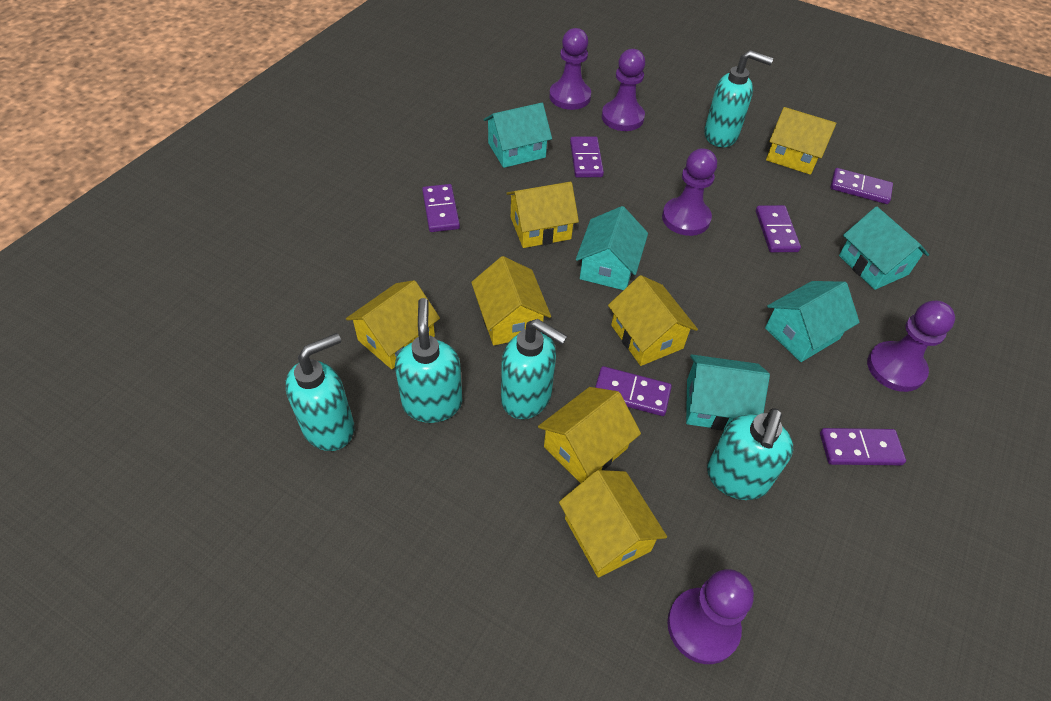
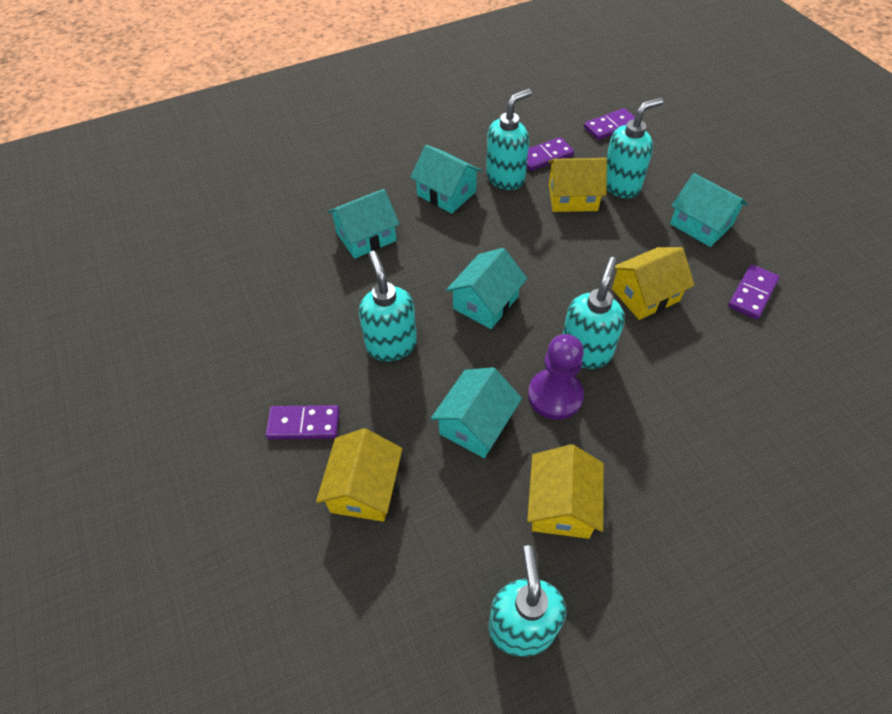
purple domino: [422,184,460,232] [570,137,604,177] [595,366,672,416] [756,205,801,252] [820,428,906,465] [830,168,893,204] = 6 -> [266,405,340,440] [526,137,574,171] [584,108,635,140] [728,264,780,319] = 4
purple pawn: [549,28,591,110] [602,49,645,131] [662,148,717,236] [667,569,754,664] [867,301,955,392] = 5 -> [528,334,584,420] = 1
yellow house: [346,280,440,369] [471,256,551,345] [506,182,579,248] [538,387,641,483] [559,470,667,577] [608,275,698,366] [766,107,836,175] = 7 -> [316,428,403,522] [527,444,604,539] [548,158,607,212] [612,247,695,320] = 4

